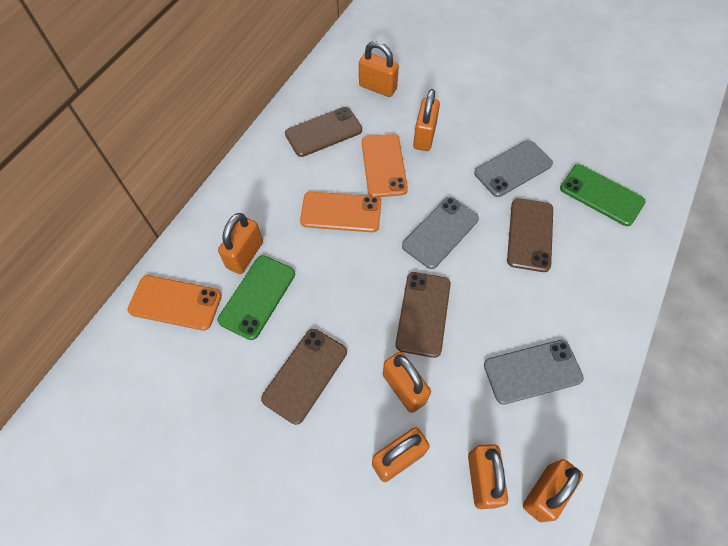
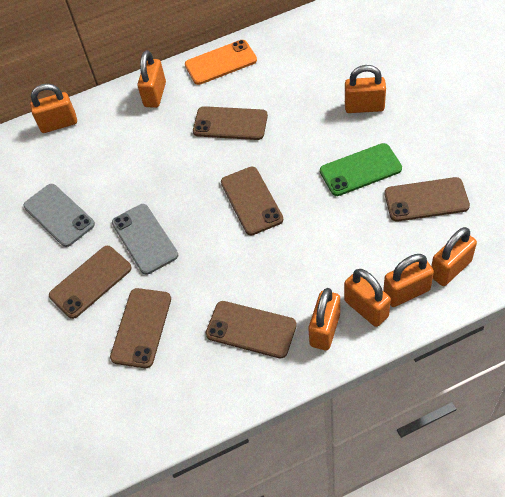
brown phone: [261,329,347,425] [285,107,362,157] [395,272,451,358] [507,198,553,272] = 4 -> [49,246,132,319] [110,288,171,368] [193,106,268,140] [206,301,297,358] [221,167,283,235] [385,177,470,222] = 6
green phone: [218,255,295,340] [560,164,646,226] = 2 -> [320,143,402,196] = 1
grey phone: [402,197,479,269] [474,140,553,197] [484,340,584,405] = 3 -> [23,184,95,247] [112,204,178,275] = 2
orange phone: [127,275,222,331] [300,192,381,232] [362,134,408,197] = 3 -> [185,40,257,85] = 1

